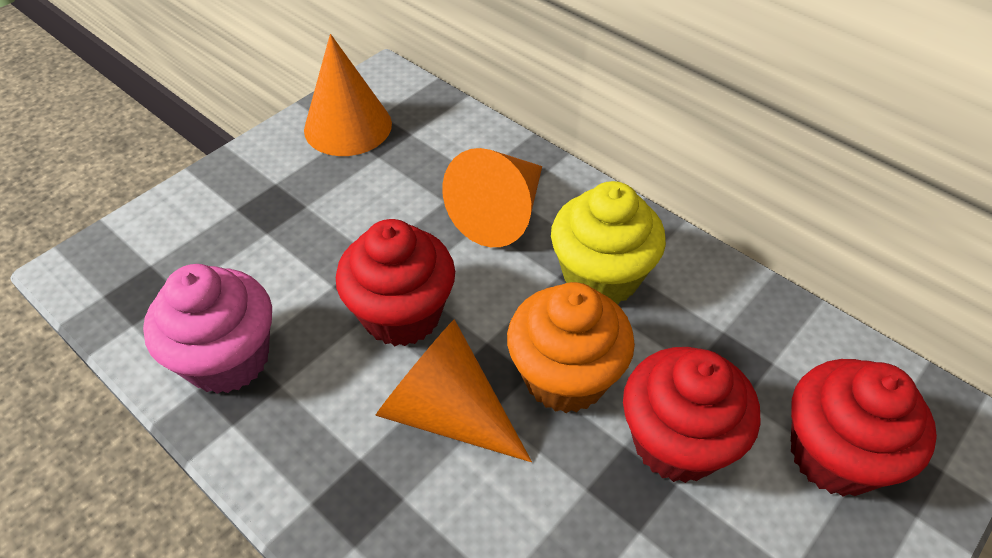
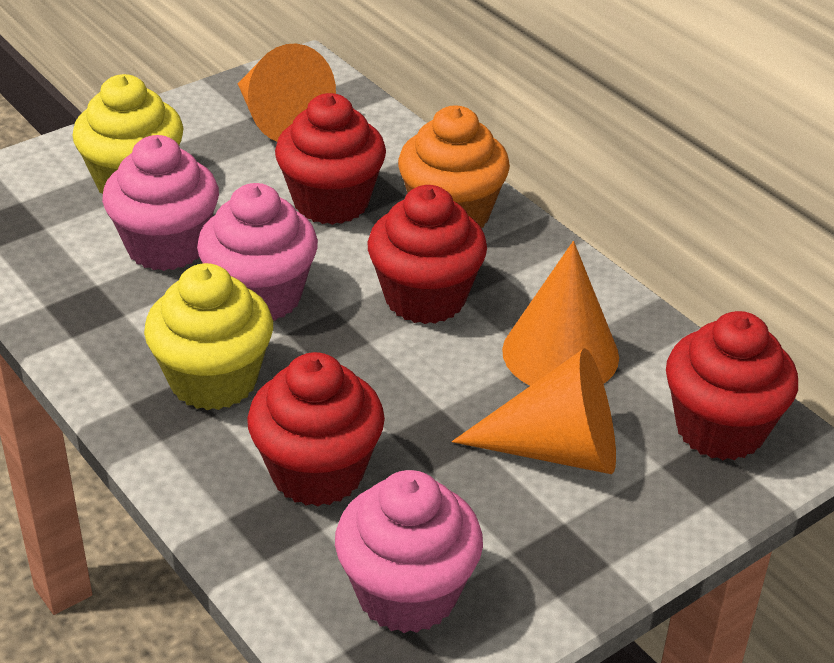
pink cupcake: [143,264,272,394] = 1 -> [102,135,219,271] [197,183,318,321] [335,470,483,633] = 3
red cupcake: [336,219,455,346] [623,347,760,483] [791,359,937,496] = 3 -> [247,352,385,506] [275,93,386,225] [367,185,487,324] [666,311,798,460] = 4
yellow cupcake: [551,181,666,304] = 1 -> [72,74,184,194] [144,263,273,410] = 2

